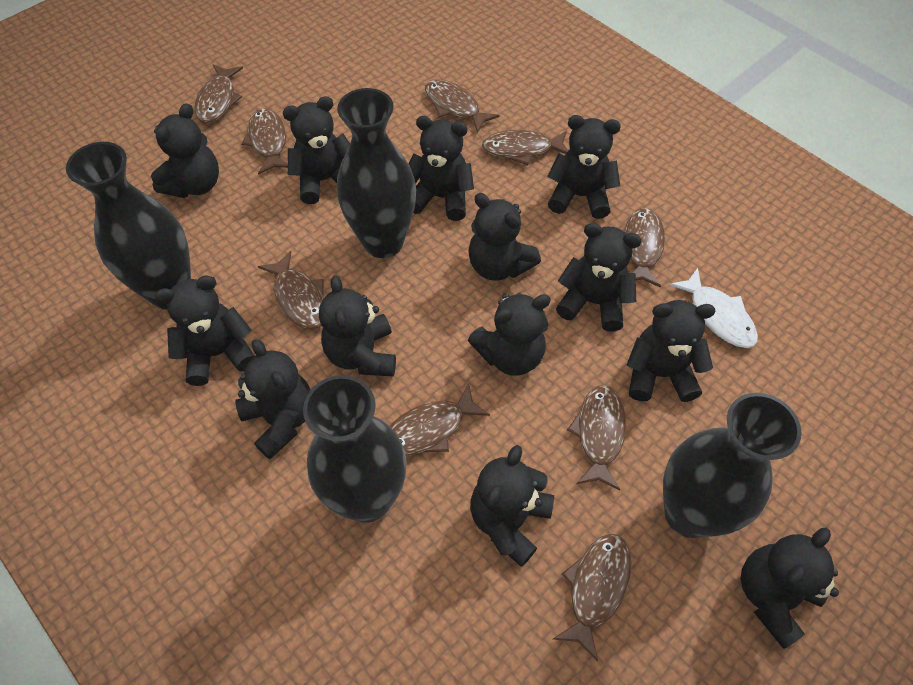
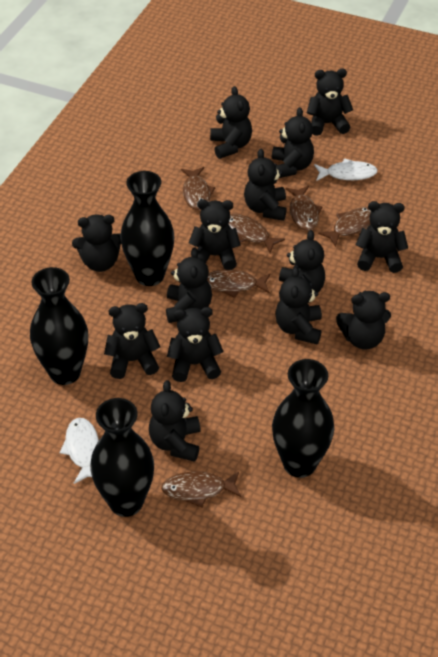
black teddy bear: [151,103,219,198] [155,275,255,386] [235,339,311,459] [283,96,350,204] [319,275,396,377] [409,116,474,221] [468,193,541,281] [468,292,551,376] [470,445,554,567] [547,115,621,219] [556,223,642,332] [626,300,716,402] [741,527,839,649] = 13 -> [72,214,121,272] [104,303,160,379] [149,380,201,462] [166,247,212,323] [167,307,224,382] [189,199,241,270] [210,86,252,159] [244,149,287,221] [272,107,314,178] [275,267,322,344] [279,230,325,300] [307,69,353,136] [336,291,391,350] [356,201,408,273] = 14
brown fish: [194,64,243,123] [241,108,288,175] [258,251,324,329] [390,383,490,456] [425,79,500,133] [482,130,568,165] [553,534,631,662] [567,385,626,491] [623,208,665,287] = 9 -> [161,471,242,507] [181,167,215,210] [207,270,270,298] [228,214,285,253] [285,186,323,231] [318,207,371,247] = 6
white fish: [669,268,758,348] = 1 -> [59,418,99,484] [314,158,378,181] = 2

